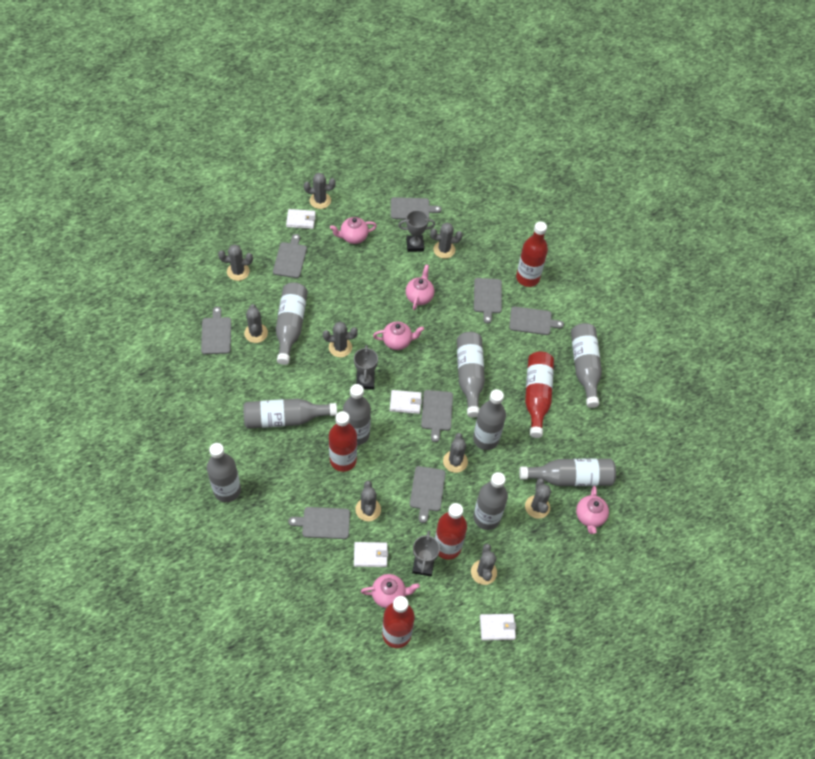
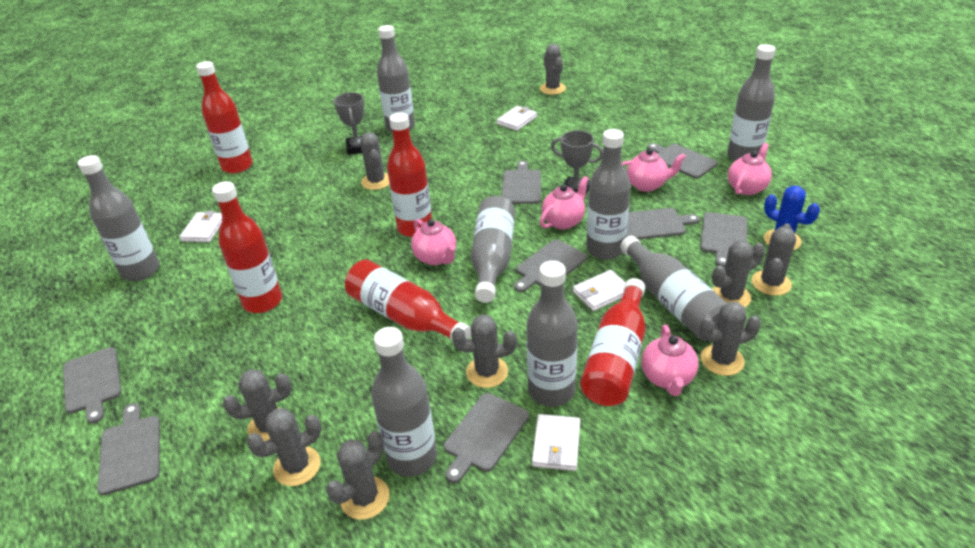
blue cactus: none = 0 -> [764,186,820,250] = 1
grey bottle: [207,443,241,502] [243,399,337,429] [276,282,308,365] [343,384,371,445] [457,332,485,418] [473,389,506,450] [473,472,508,530] [519,458,616,486] [571,323,602,408] = 9 -> [78,155,159,281] [371,327,437,477] [377,25,415,133] [471,196,515,303] [527,260,578,407] [586,129,631,259] [620,236,727,341] [727,44,776,161] = 8
grey trophy: [354,345,378,390] [398,210,435,252] [412,531,440,576] = 3 -> [334,92,364,155] [551,130,603,196] = 2

